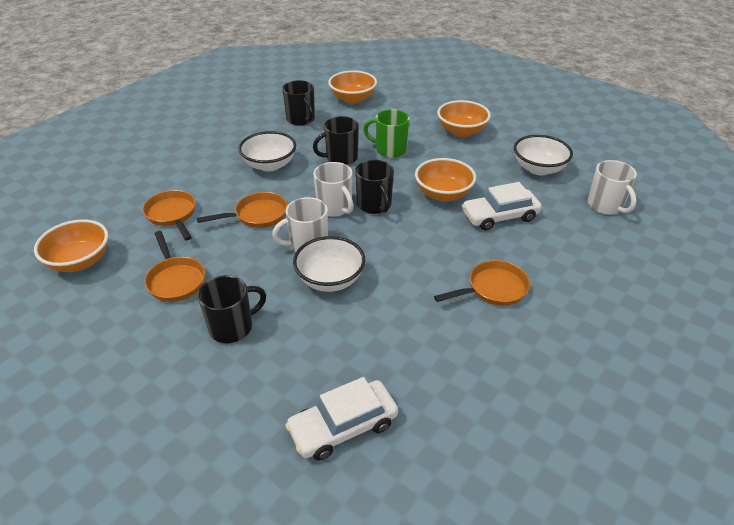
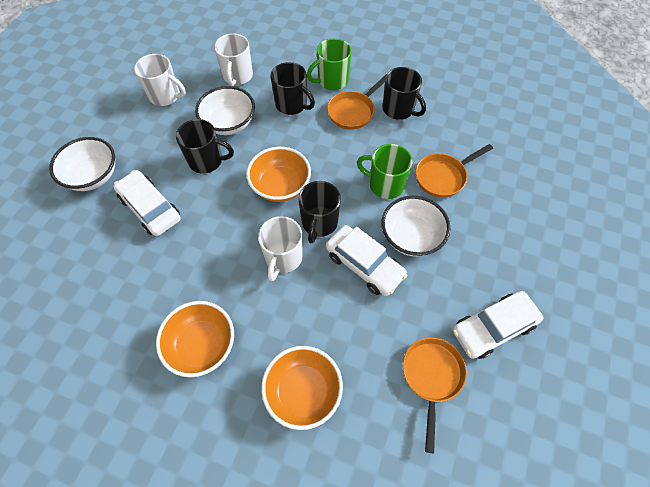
green mug: [363,109,410,158] = 1 -> [307,38,352,90] [357,144,412,199] = 2
orange bowl: [34,219,108,272] [328,70,377,104] [415,158,476,202] [437,100,491,137] = 4 -> [156,301,234,377] [246,147,311,202] [261,346,343,430] = 3
orange pan: [143,190,196,240] [144,231,205,302] [197,192,288,228] [434,260,530,306] = 4 -> [327,74,387,130] [403,337,467,453] [416,144,493,198] = 3
white car: [285,377,398,461] [462,182,542,230] = 2 -> [113,170,181,236] [326,225,408,296] [453,291,544,359] = 3

